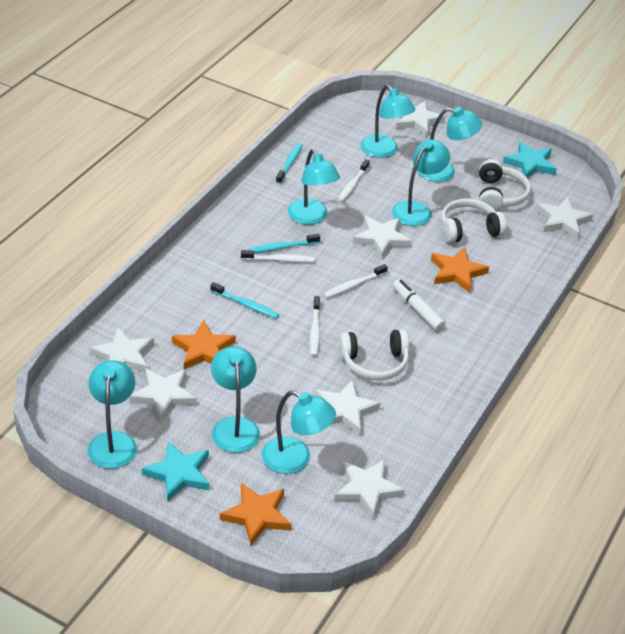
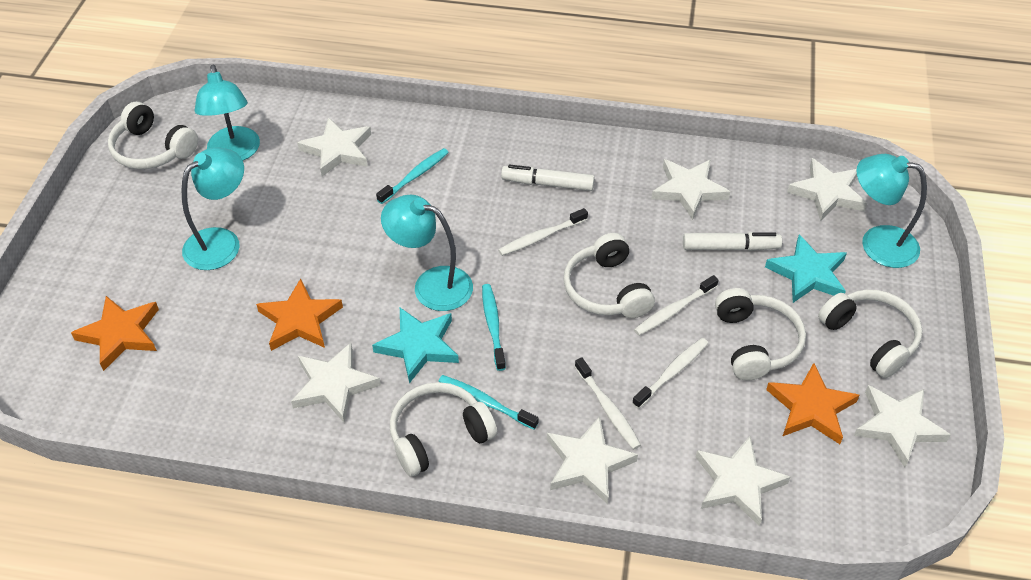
turquoise lamp: [88,360,137,469] [211,346,260,453] [261,390,336,474] [288,149,340,225] [361,85,415,158] [392,139,450,226] [417,107,482,182] = 7 -> [182,148,244,270] [195,64,260,160] [381,195,473,311] [856,154,927,268] = 4
white headphones: [339,329,409,380] [441,199,507,243] [479,159,531,211] = 3 -> [108,102,198,169] [390,382,497,477] [563,233,655,318] [715,288,806,380] [818,290,923,378] = 5
white marker: [393,279,445,331] = 1 -> [501,164,595,191] [683,232,782,251] = 2

